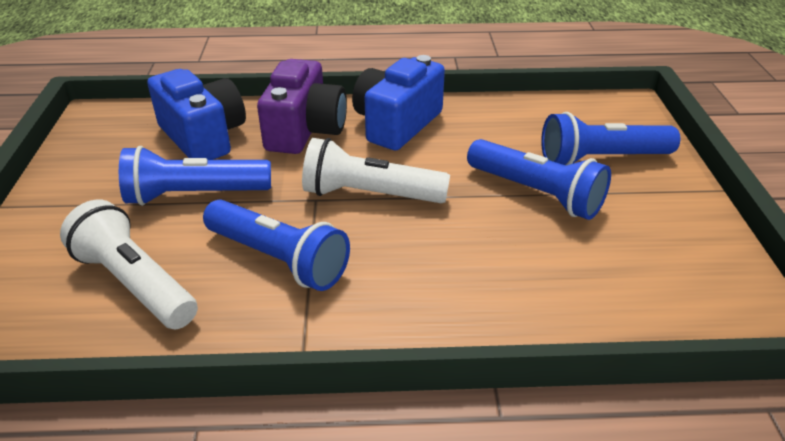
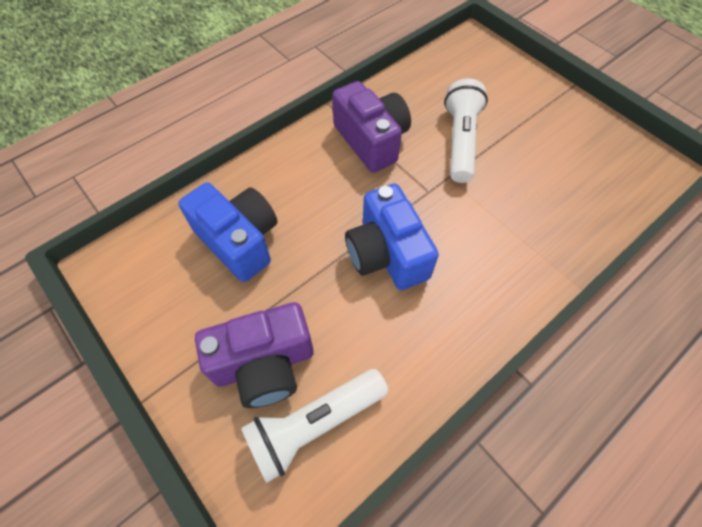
blue flashlight: [119,146,271,206] [203,200,350,291] [467,139,611,220] [541,112,680,165] = 4 -> none = 0
purple camera: [257,59,347,154] = 1 -> [195,302,314,408] [332,81,411,173] = 2

